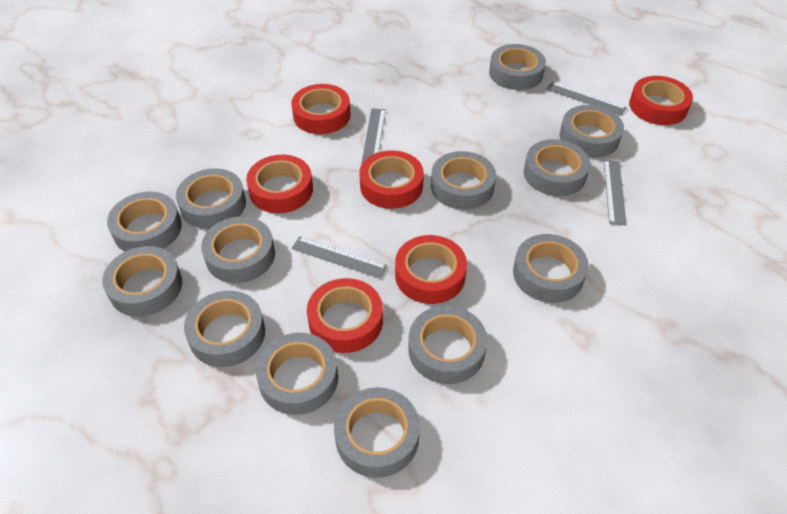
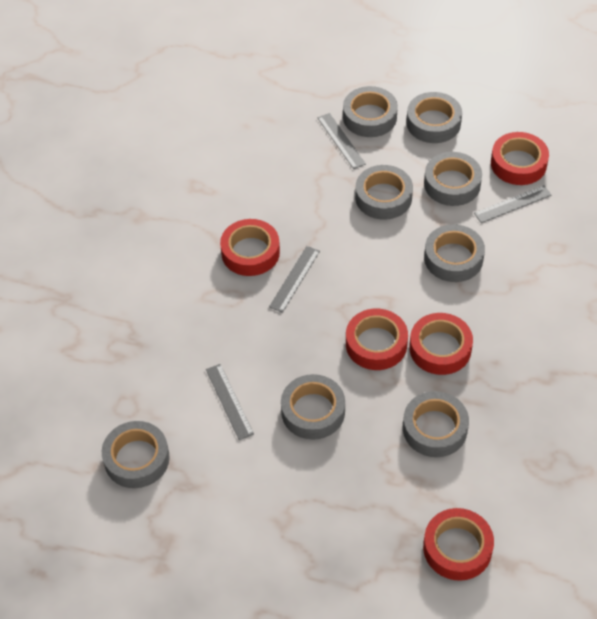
grey tape: [102,246,182,316] [107,191,182,252] [176,168,246,229] [184,291,265,367] [201,217,275,283] [256,333,338,415] [334,387,420,478] [408,306,487,384] [431,151,496,210] [489,44,546,90] [513,234,589,303] [524,139,590,196] [560,105,624,158] = 13 -> [102,421,170,488] [281,374,345,440] [343,86,398,137] [355,165,413,220] [403,391,469,457] [406,92,462,143] [424,152,482,206] [424,224,485,282] = 8
red tape: [246,155,313,213] [291,84,351,134] [307,278,383,353] [359,150,424,209] [395,235,467,304] [629,76,693,125] = 6 -> [220,219,280,276] [346,309,408,370] [409,313,473,375] [423,508,494,581] [491,132,549,185] = 5

